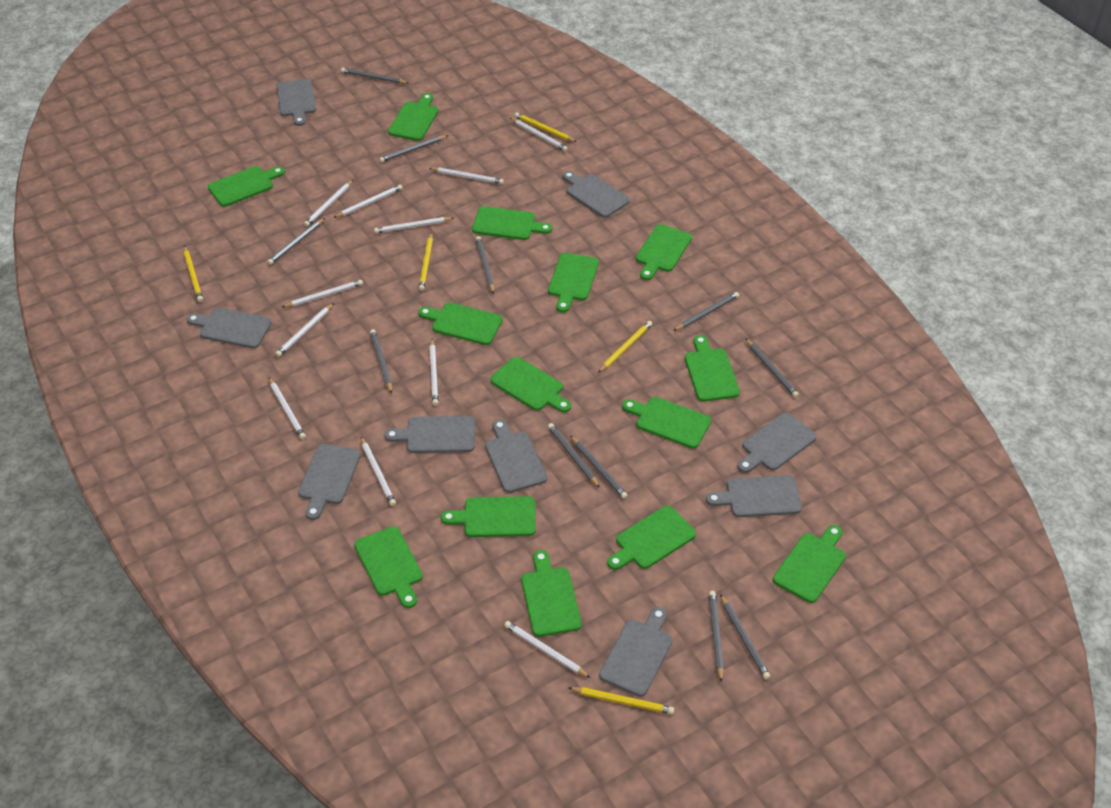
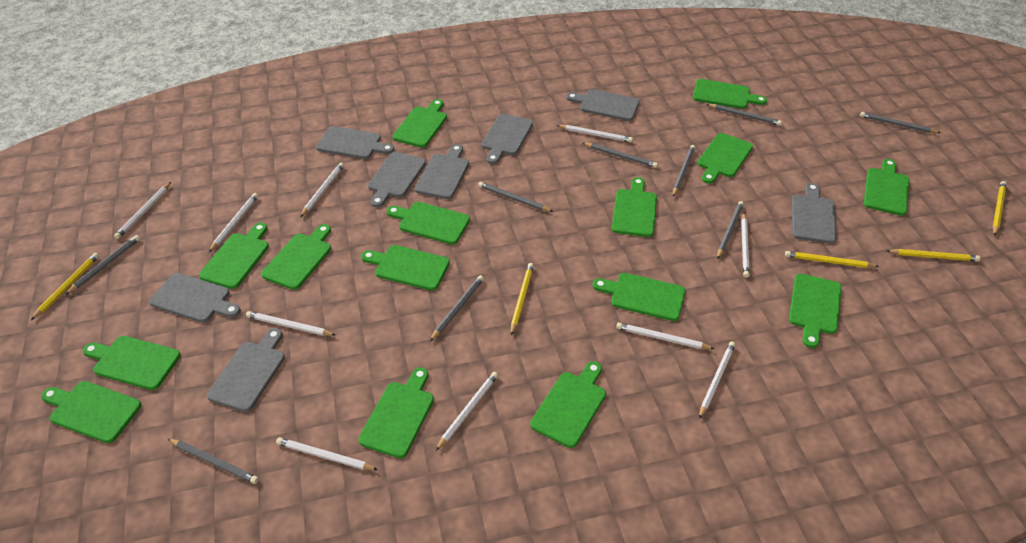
green cutting board: [208,166,285,207] [354,526,423,608] [388,93,438,141] [418,302,503,345] [441,496,536,537] [472,206,552,240] [490,357,571,413] [522,550,581,637] [548,253,599,312] [607,506,696,570] [622,397,711,449] [636,224,692,280] [685,335,740,402] [773,525,846,603] = 14 -> [41,381,142,443] [83,336,181,390] [199,223,269,289] [261,224,331,290] [359,367,434,458] [361,245,450,291] [387,202,470,245] [393,99,447,148] [530,361,606,448] [593,273,685,321] [612,177,657,237] [693,79,767,109] [698,133,753,184] [789,273,841,348] [864,159,909,216] = 15
grey cutting board: [186,308,272,348] [276,79,316,126] [298,444,361,520] [384,416,475,453] [485,419,547,493] [563,171,630,218] [599,607,673,697] [706,475,802,517] [737,412,817,473] = 9 -> [149,273,241,323] [207,328,285,412] [316,126,394,159] [368,152,426,208] [415,144,469,199] [481,114,533,164] [566,89,640,121] [792,183,837,244] = 8
grey pencil: [267,218,325,265] [341,68,409,84] [370,329,392,393] [379,135,448,162] [476,236,494,294] [548,423,600,488] [570,435,628,499] [673,292,739,331] [709,591,724,682] [720,594,770,679] [745,338,799,398] = 11 -> [65,235,140,295] [168,439,259,484] [430,275,484,341] [478,182,553,212] [583,143,658,168] [673,145,695,197] [707,104,782,126] [717,201,744,259] [860,112,940,133] = 9
white pencil: [269,378,306,439] [275,303,334,357] [282,280,363,307] [304,180,353,227] [333,185,403,218] [361,437,396,506] [374,217,453,233] [429,167,504,184] [430,339,438,406] [504,621,591,678] [510,118,568,151] = 11 -> [114,182,171,239] [209,193,258,252] [246,311,335,336] [276,437,378,470] [300,163,344,217] [436,372,498,451] [557,125,633,142] [616,323,715,349] [699,342,736,419] [741,213,750,278] = 10

